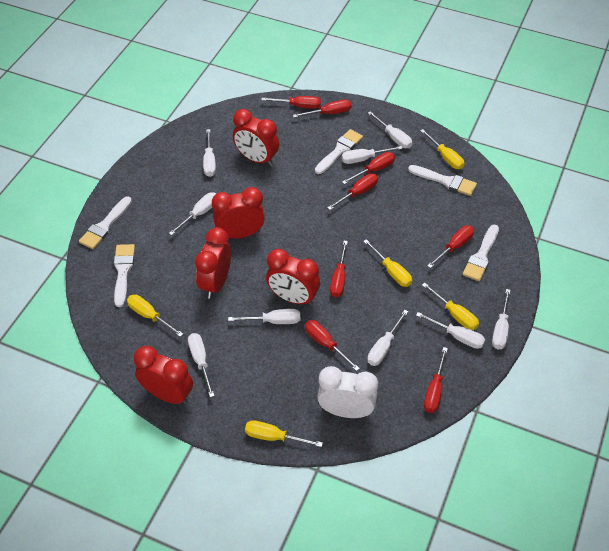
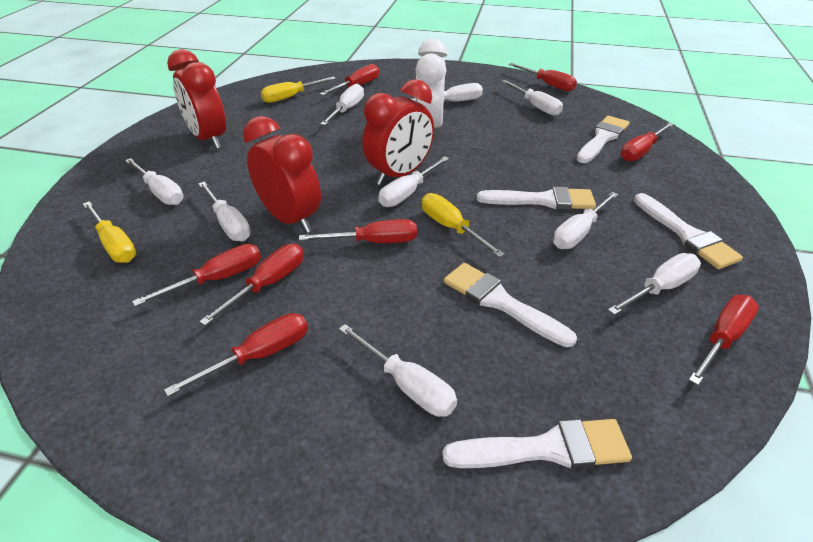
red clock: [134,346,193,405] [195,227,231,299] [212,187,265,239] [233,109,279,166] [266,249,320,306] = 5 -> [167,49,226,149] [243,116,321,233] [362,79,434,186] = 3
yellow screwdriver: [127,295,183,337] [245,420,323,447] [363,239,412,287] [420,129,464,169] [422,282,479,330] = 5 -> [83,201,136,263] [261,77,336,103] [422,193,505,257] = 3

